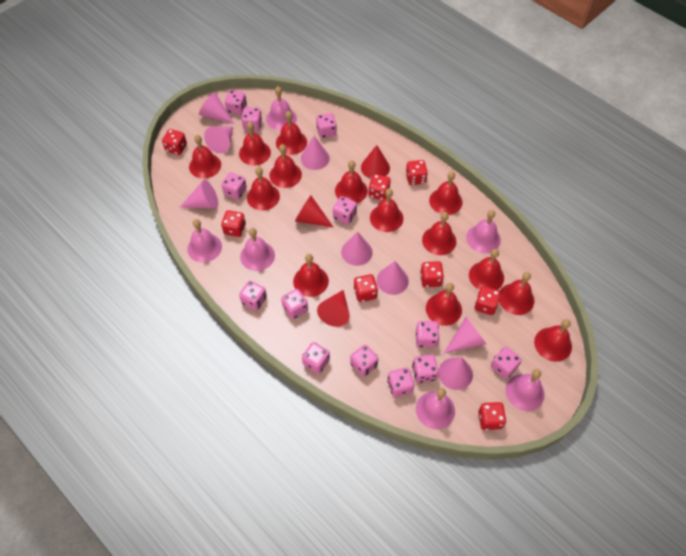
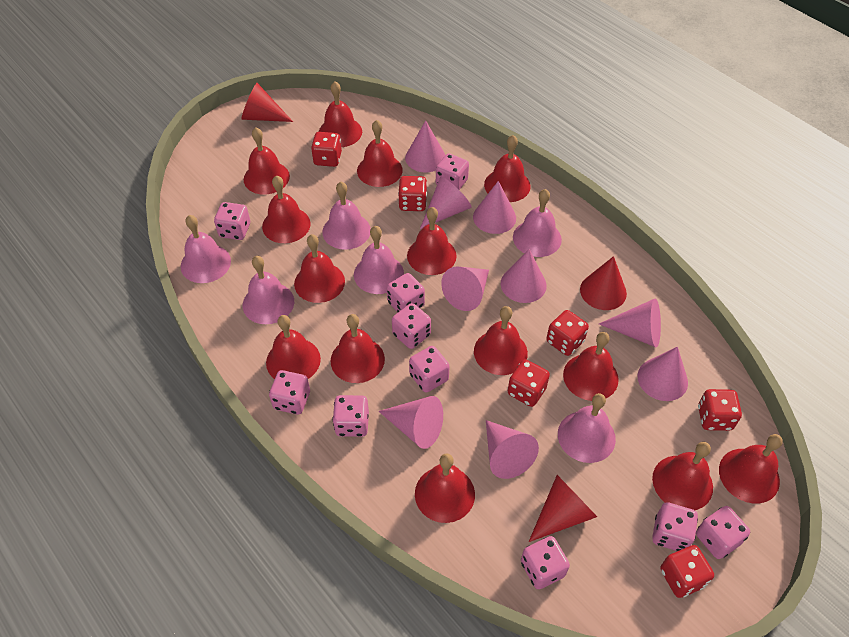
pink cone: [180,180,218,209] [199,92,234,124] [204,126,233,154] [301,136,330,170] [341,232,373,266] [377,261,409,295] [438,357,473,390] [443,317,486,354] = 8 -> [379,396,443,449] [405,120,445,173] [420,177,472,229] [441,266,489,311] [473,181,516,234] [486,420,539,479] [501,249,547,303] [599,298,661,347] [638,347,688,401] = 9
pink dice: [221,172,247,200] [225,90,247,115] [239,281,267,311] [241,107,262,131] [281,289,308,319] [302,342,330,374] [316,113,337,138] [333,196,357,224] [350,345,378,377] [387,367,414,397] [412,354,439,383] [416,321,439,348] [491,347,522,379] = 13 -> [214,202,250,240] [269,370,310,415] [332,395,369,437] [387,273,425,312] [392,303,431,349] [409,346,450,393] [436,153,469,190] [521,536,570,589] [652,502,698,551] [696,506,750,559] = 10
red dice: [162,129,187,155] [221,210,246,237] [354,274,378,302] [368,174,391,200] [406,160,428,185] [420,261,444,287] [474,286,501,315] [478,402,506,430] = 8 -> [311,132,342,167] [398,176,427,211] [508,359,550,407] [546,310,589,356] [660,545,714,598] [698,389,742,431] = 6

